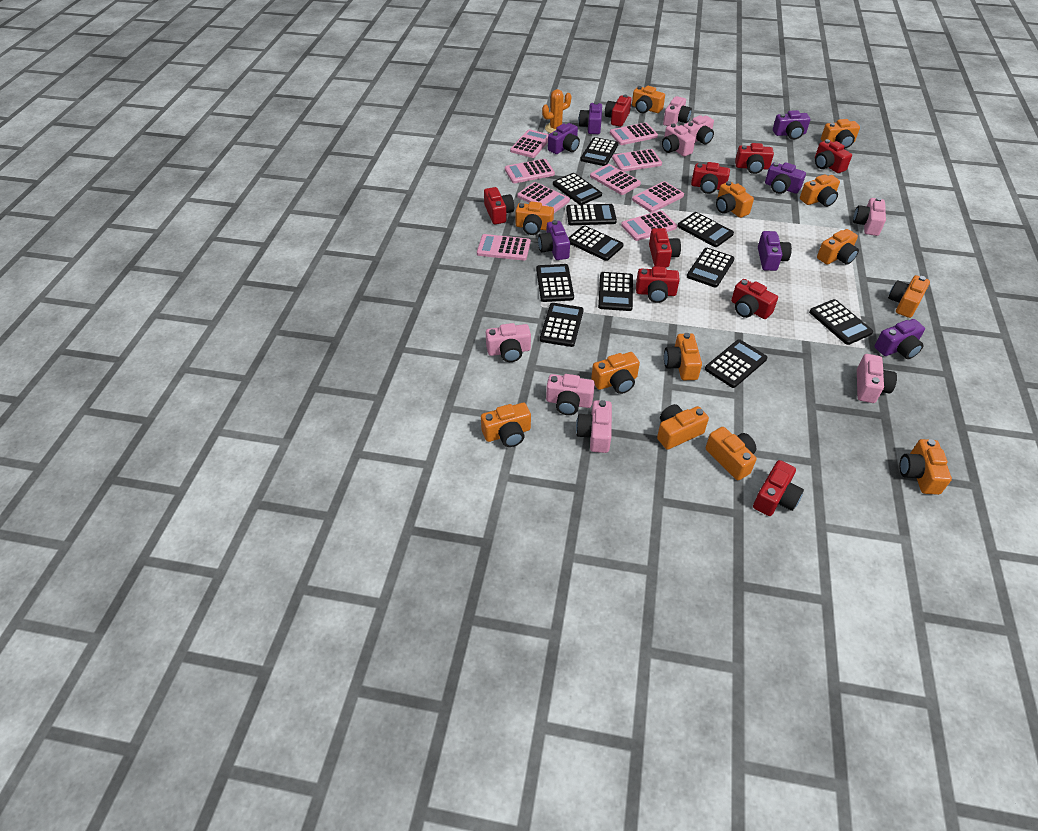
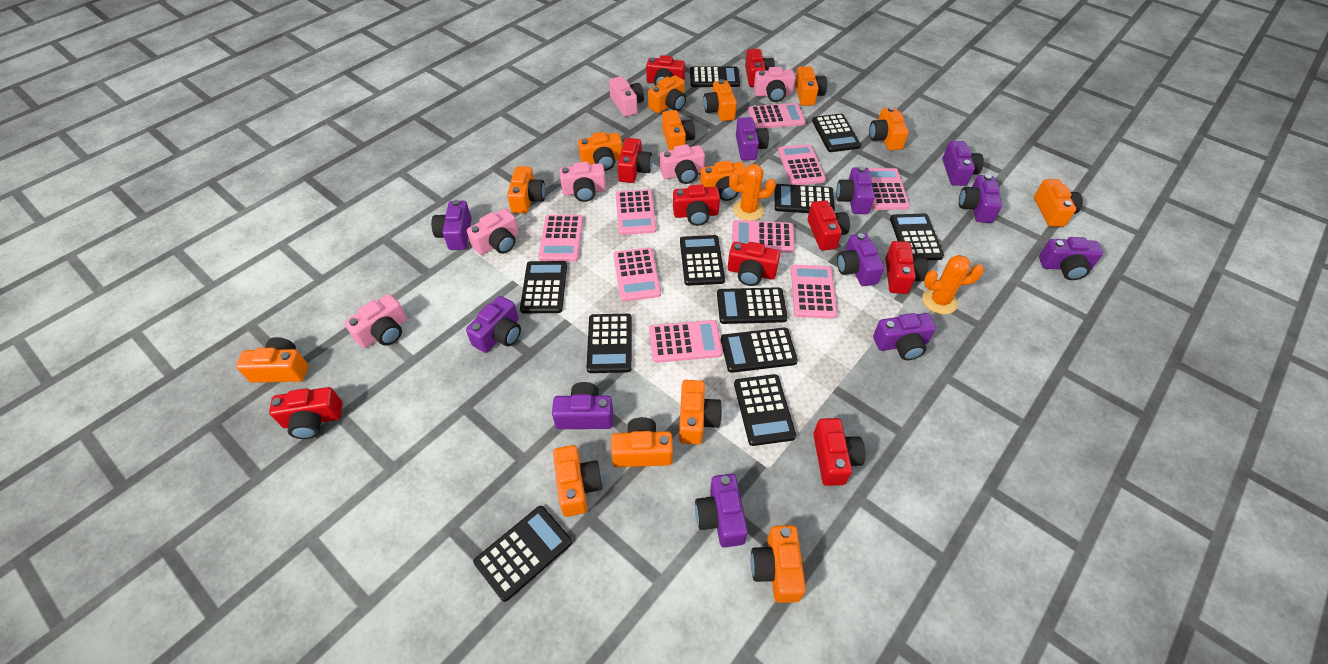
orange cactus: [542,89,571,133] = 1 -> [729,164,776,221] [922,255,984,315] = 2
orange camera: [481,403,531,447] [516,201,554,235] [591,352,640,394] [632,86,665,113] [657,404,709,450] [664,333,702,380] [706,427,757,480] [716,181,754,218] [800,174,840,207] [817,229,859,265] [821,119,860,149] [888,275,930,318] [899,439,952,495] = 13 -> [236,337,308,383] [507,166,545,213] [553,445,603,517] [578,132,623,171] [611,417,673,467] [648,75,686,113] [662,110,695,150] [679,380,722,444] [700,161,746,201] [703,79,737,121] [751,525,806,603] [795,66,827,106] [869,106,909,150] [1034,179,1083,227] = 14
pink camera: [486,323,531,362] [546,374,595,415] [576,400,612,453] [662,124,696,156] [663,96,692,126] [683,115,714,145] [853,197,886,236] [857,354,897,403] = 8 -> [344,294,407,348] [467,208,519,255] [559,162,606,202] [609,76,644,117] [660,144,705,184] [754,67,795,102] = 6
purple camera: [538,220,570,260] [548,123,580,154] [579,102,602,134] [758,231,792,271] [765,162,806,194] [773,110,810,140] [874,319,925,359] = 7 -> [431,200,472,250] [466,296,521,353] [552,382,613,429] [695,474,748,547] [736,117,769,161] [836,166,875,214] [837,233,884,286] [873,313,936,360] [942,141,984,186] [959,174,1002,223] [1039,237,1103,280] = 11

